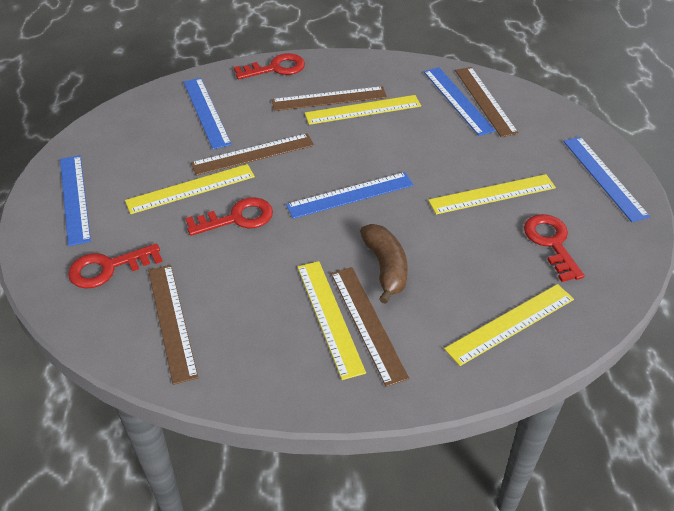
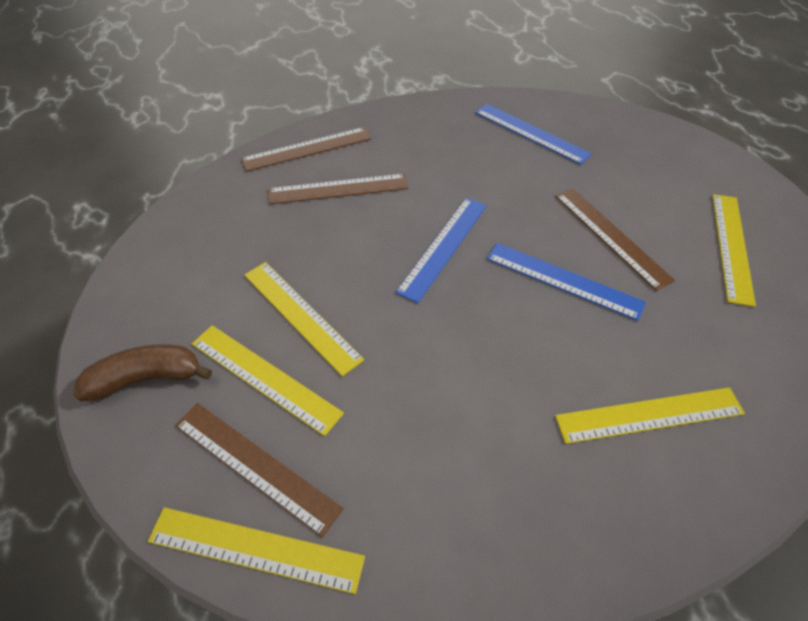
blue ruler: [60,155,91,246] [184,78,232,149] [286,172,414,219] [424,67,496,136] [563,137,650,222] = 5 -> [395,198,487,303] [475,104,592,165] [487,243,646,321] = 3
brown ruler: [148,265,198,385] [191,133,314,176] [272,86,387,111] [331,267,409,387] [455,67,519,137] = 5 -> [175,403,344,537] [241,127,371,172] [268,174,408,204] [555,188,675,291] = 4
red key: [68,243,163,289] [185,197,273,236] [234,53,305,80] [524,214,585,282] = 4 -> none = 0

